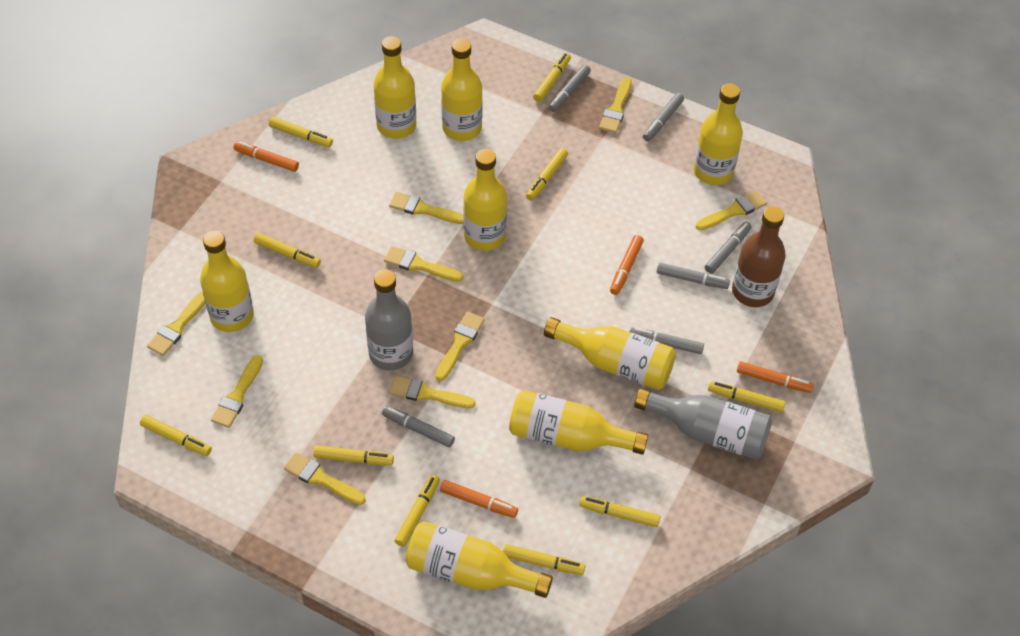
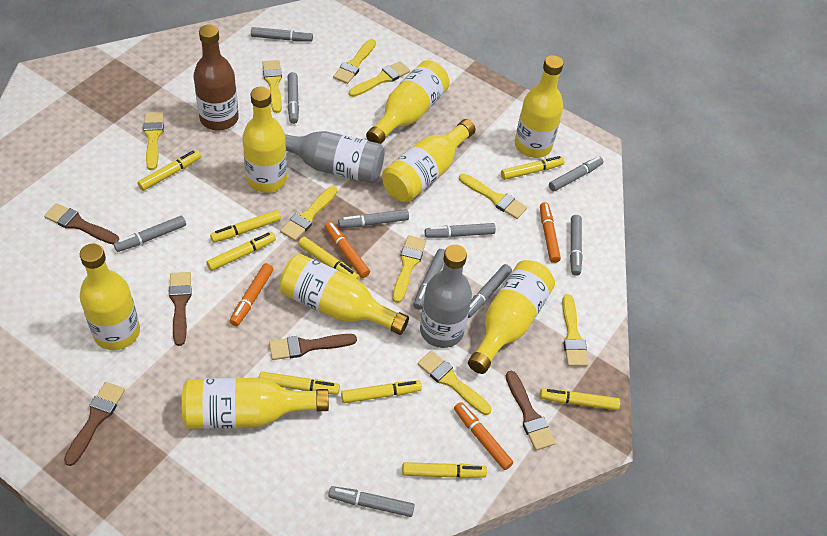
brown brush: none = 0 -> [44,203,119,245] [64,382,125,466] [169,272,192,346] [269,334,357,360] [506,371,555,450] = 5
grey marker: [382,406,455,447] [549,65,591,112] [629,328,704,354] [643,93,684,141] [657,263,730,289] [705,222,752,274] = 6 -> [114,216,186,252] [251,27,313,42] [288,72,299,124] [328,486,415,517] [338,209,409,228] [413,249,445,310] [425,223,496,238] [468,264,512,318] [549,156,604,192] [570,215,583,276] = 10
yellow marker: [140,415,212,456] [254,233,321,268] [269,117,333,147] [313,445,394,465] [394,475,440,547] [503,544,585,575] [526,148,568,201] [533,53,571,102] [579,496,660,527] [708,381,785,412] = 10 -> [137,150,201,191] [206,232,276,271] [210,210,281,243] [259,372,340,395] [298,237,359,280] [341,380,422,403] [402,462,487,478] [501,156,564,180] [540,388,620,410] = 9

